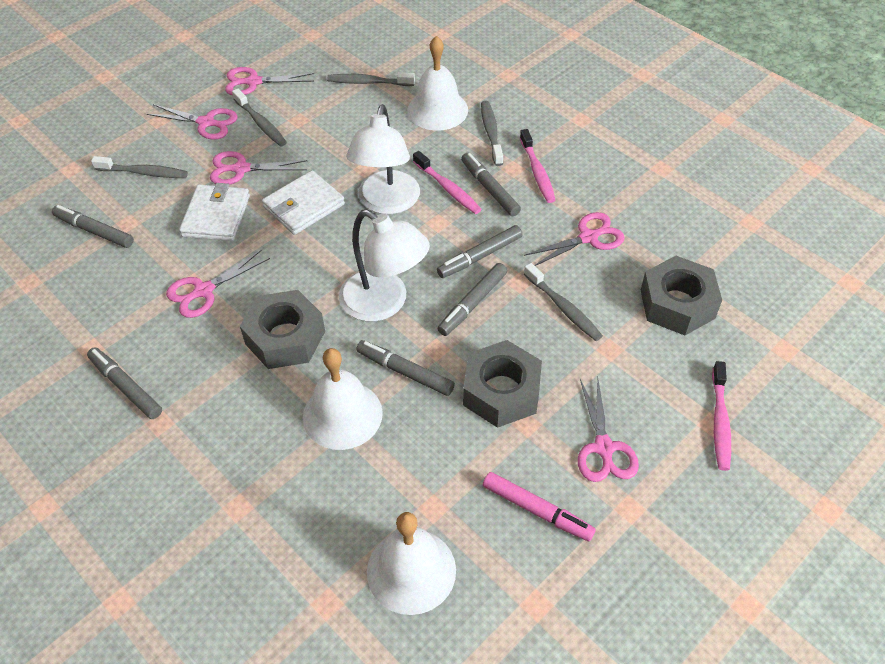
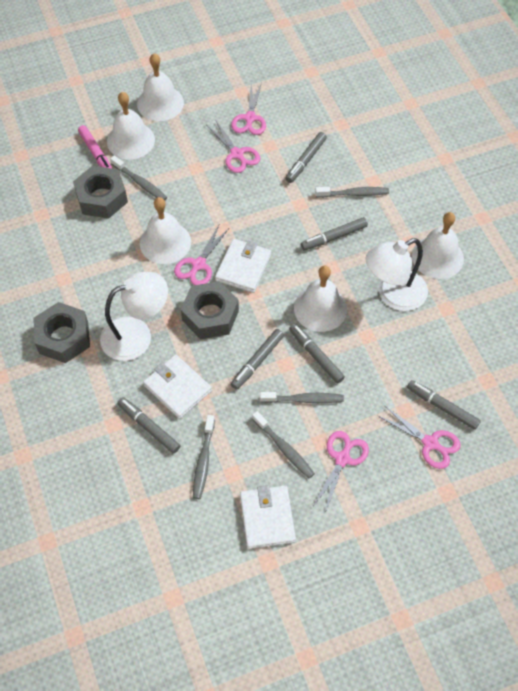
pink scissors: [147,104,238,140] [166,250,270,318] [210,151,308,185] [225,67,314,95] [524,212,625,266] [578,379,639,482] = 6 -> [174,225,230,285] [206,121,260,173] [231,82,266,135] [313,431,369,512] [378,406,461,469] = 5
pink toothbrush: [413,151,482,214] [520,129,555,203] [712,361,731,471] = 3 -> none = 0
white bell: [303,348,383,450] [367,512,456,615] [407,36,468,131] = 3 -> [107,92,155,159] [137,53,184,121] [140,197,191,264] [294,266,347,332] [412,212,464,279] = 5
white wallet: [179,183,250,241] [262,170,345,235] = 2 -> [143,354,212,419] [215,239,271,293] [240,485,296,549] = 3

